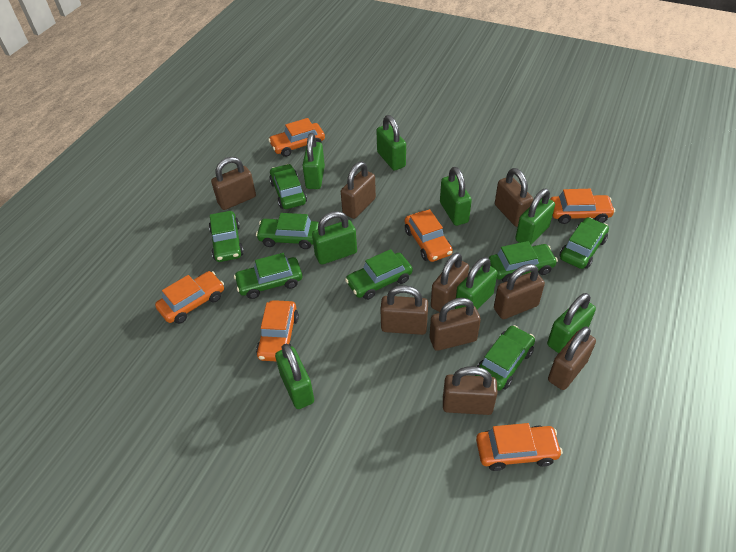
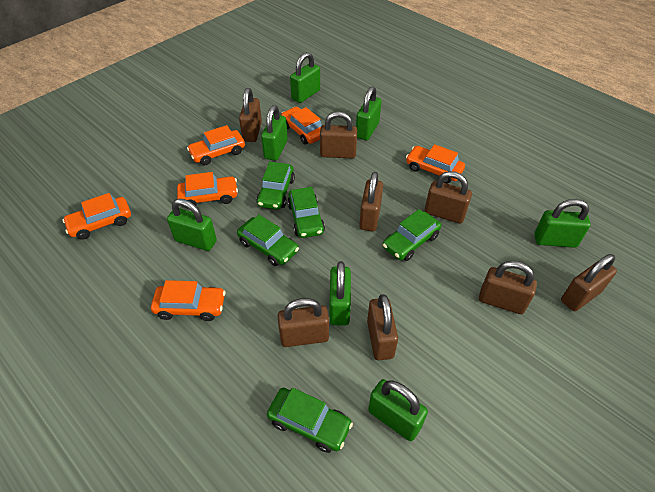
brown padlock: [211,157,256,210] [341,162,376,219] [380,285,428,335] [430,298,481,351] [431,252,469,312] [443,366,498,415] [494,264,545,319] [495,168,533,227] [548,326,596,390] = 9 -> [239,88,262,142] [278,298,329,347] [320,111,357,159] [359,172,383,231] [367,294,398,360] [425,171,472,224] [479,261,537,314] [561,254,617,311] = 8
green car: [209,211,244,262] [234,253,302,299] [256,213,319,249] [269,164,307,209] [345,249,413,300] [475,325,535,391] [489,241,558,282] [559,217,609,269] = 8 -> [237,215,299,266] [256,162,295,210] [267,388,353,453] [287,187,325,238] [383,209,441,261] = 5
green padlock: [275,344,314,409] [302,133,325,189] [312,211,357,265] [376,115,406,171] [440,167,472,226] [455,257,497,310] [515,188,555,245] [547,293,596,353] = 8 -> [167,199,217,251] [261,105,288,161] [290,52,320,103] [329,261,351,326] [356,87,381,140] [368,379,428,441] [534,199,591,248] = 7

